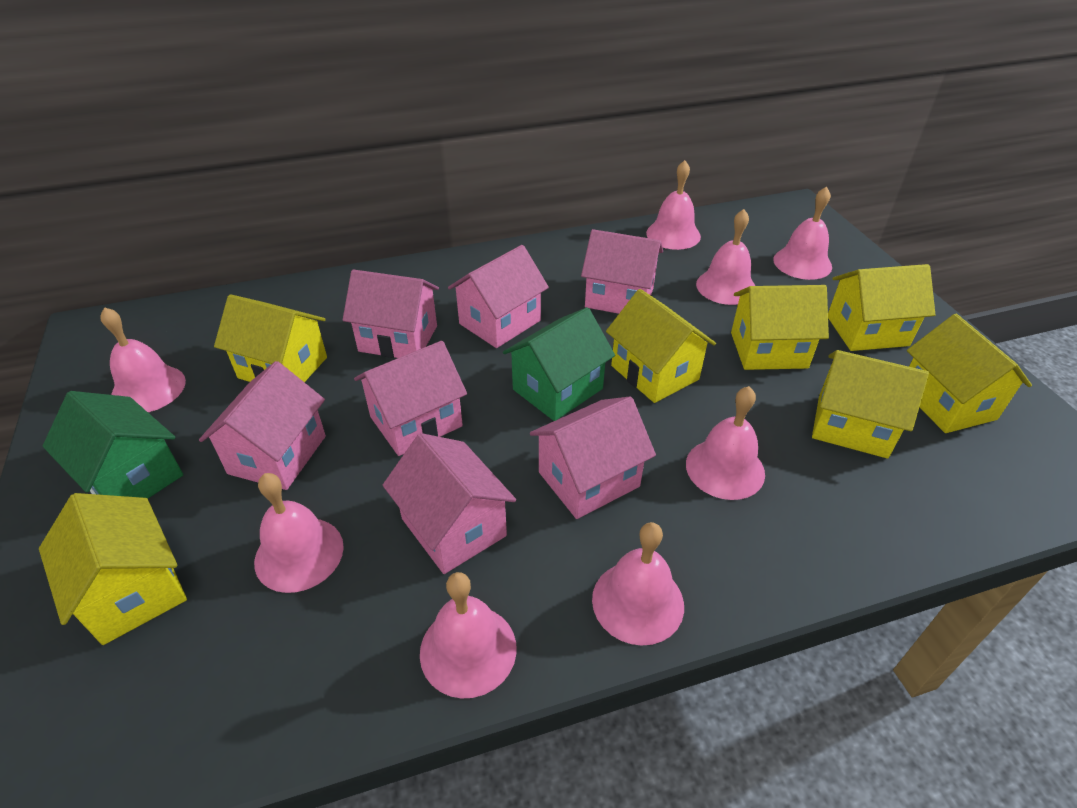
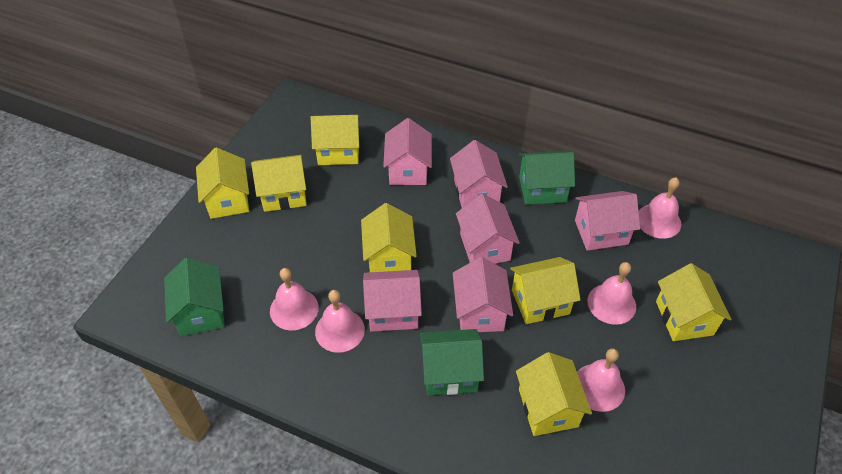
green house: [43,391,183,499] [503,307,615,421] = 2 -> [164,258,225,336] [420,329,484,395] [519,151,575,205] = 3
pink bell: [100,307,186,412] [254,473,344,593] [420,572,517,698] [592,522,684,646] [646,160,701,250] [686,386,765,500] [696,209,755,305] [773,186,832,280] = 8 -> [270,268,319,330] [315,290,365,353] [577,348,625,412] [588,262,636,325] [639,177,681,239] = 5
pink house: [199,361,326,490] [343,269,439,358] [354,341,467,456] [383,433,516,574] [448,245,549,348] [530,396,656,519] [581,229,663,314] = 7 -> [363,270,422,332] [383,118,432,185] [450,140,508,208] [453,257,513,332] [456,194,520,264] [575,191,640,251] = 6

